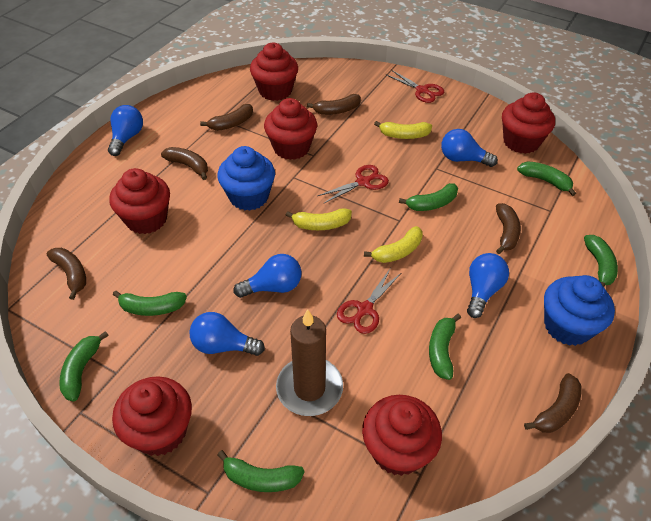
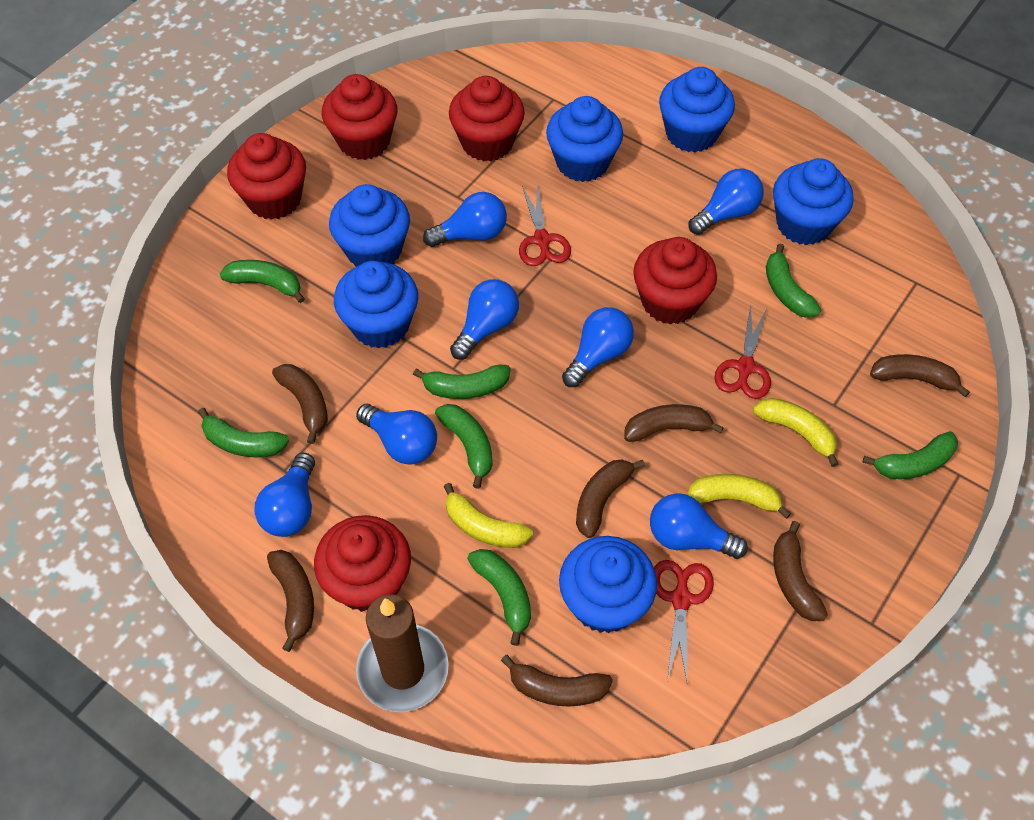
blue cupcake: [218,146,275,211] [544,275,615,346] = 2 -> [329,184,410,267] [334,261,418,349] [546,96,623,182] [559,536,657,633] [659,67,735,152] [773,158,854,245] = 6
blue light bulb: [108,105,143,156] [189,312,265,356] [234,254,301,298] [441,129,498,167] [467,253,509,318] = 5 -> [255,452,315,537] [356,404,437,465] [423,192,507,247] [450,279,519,360] [562,307,634,387] [650,493,748,559] [689,169,764,235] = 7
brown banana: [47,248,86,300] [161,147,208,180] [200,104,253,131] [307,94,361,115] [496,203,521,254] [524,373,582,433] = 6 -> [267,550,314,652] [272,364,328,444] [501,655,613,707] [576,459,645,538] [624,404,724,442] [773,521,828,621] [870,354,970,397] = 7
red cupcake: [109,168,170,234] [112,376,192,456] [250,43,298,101] [264,98,317,160] [362,395,442,476] [502,93,555,154] = 6 -> [227,133,306,220] [314,515,411,612] [322,74,397,160] [449,76,525,161] [633,237,717,324] = 5

